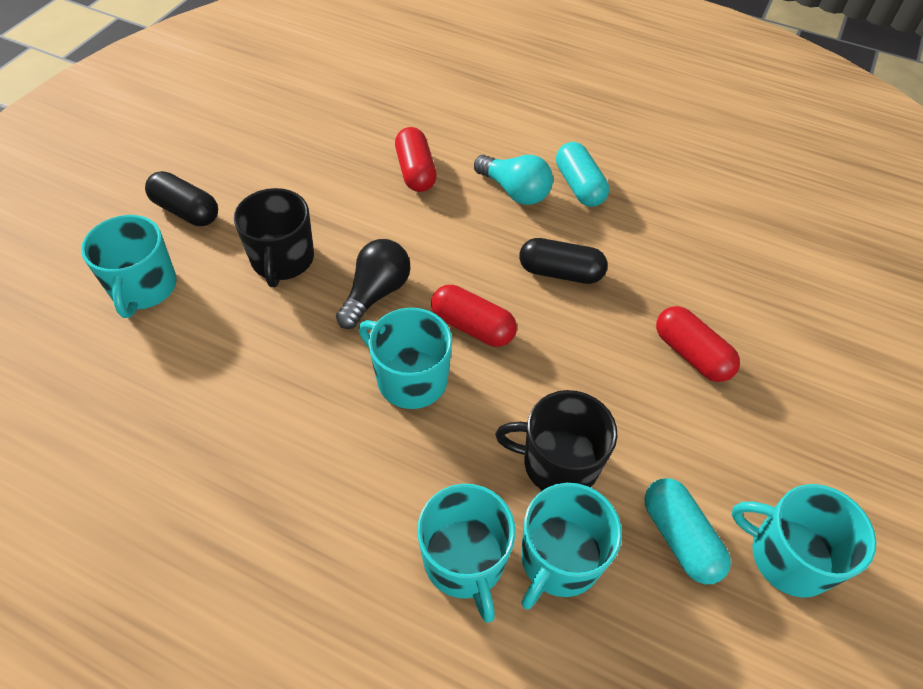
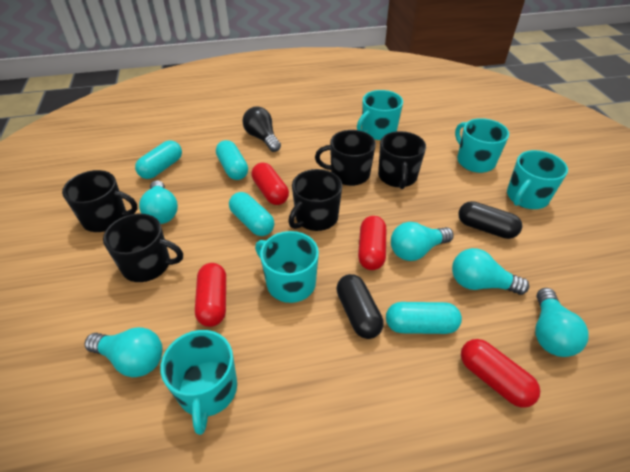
black mug: [234,188,314,287] [495,390,617,491] = 2 -> [62,170,138,232] [103,214,183,282] [288,169,342,231] [315,130,376,186] [378,131,426,189] = 5
red capsule: [395,127,437,192] [431,285,517,347] [656,306,740,382] = 3 -> [195,263,226,327] [251,162,289,205] [358,216,386,270] [461,339,540,408] = 4
turquoise capsule: [556,142,609,207] [644,478,731,584] = 2 -> [135,140,182,179] [216,140,248,180] [229,192,274,236] [386,302,462,334] = 4
turquoise light bulb: [474,155,553,205] = 1 -> [84,327,163,377] [139,180,178,224] [391,222,454,261] [452,248,529,295] [535,288,589,357] = 5

